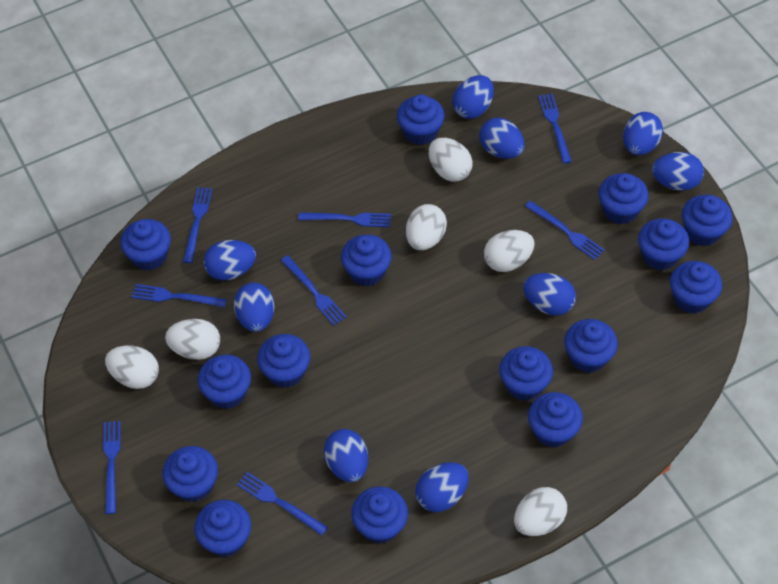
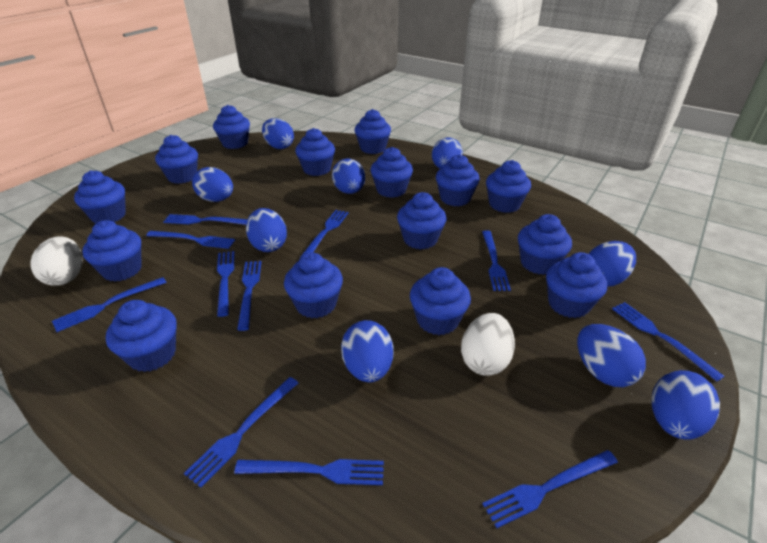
blue fork: [103,421,121,514] [132,284,227,307] [183,187,212,263] [237,472,328,535] [281,255,347,325] [298,213,391,227] [525,201,605,260] [538,93,572,164] = 8 -> [52,277,167,332] [146,231,235,249] [163,214,248,225] [184,377,298,488] [217,251,235,317] [234,459,384,485] [237,261,261,331] [301,210,349,257] [482,230,511,291] [482,450,618,528] [612,302,725,382] = 11
white egg: [105,346,159,389] [165,319,220,360] [406,204,447,250] [429,138,473,182] [484,230,535,272] [514,487,567,536] = 6 -> [30,236,82,286] [461,313,515,376] = 2

